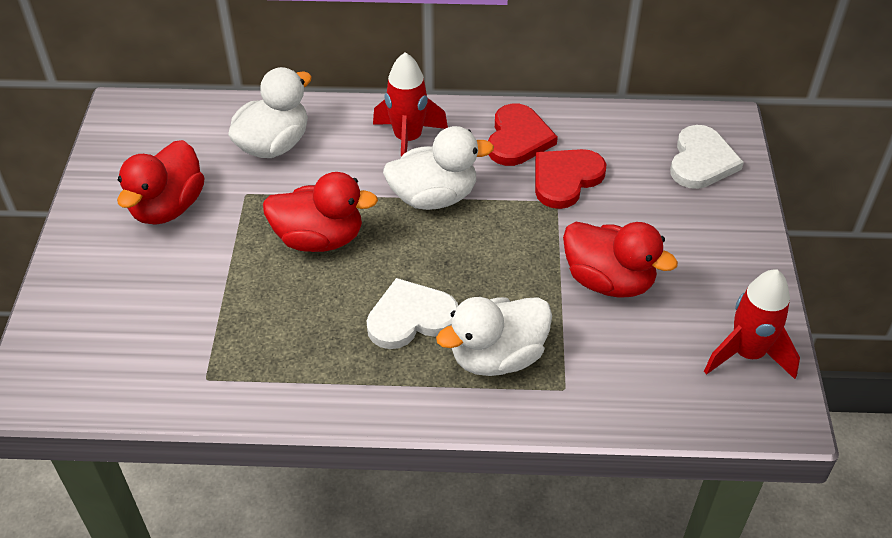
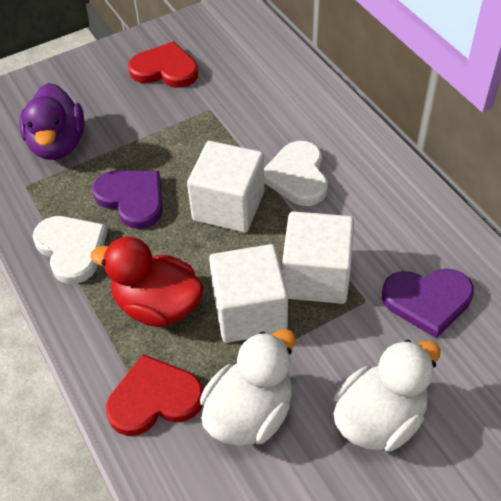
purple duck: none = 0 -> [19,83,85,160] = 1
purple heart: none = 0 -> [92,171,163,229] [382,269,474,338] = 2
red duck: [117,140,204,225] [263,172,378,252] [563,222,678,298] = 3 -> [90,237,204,327] = 1
red rocket: [373,52,448,157] [704,269,800,379] = 2 -> none = 0
white cube: none = 0 -> [187,141,264,233] [209,244,288,343] [282,211,354,304] = 3
white duck: [228,67,312,158] [383,126,494,210] [436,297,552,376] = 3 -> [200,329,296,446] [333,339,441,452] = 2

